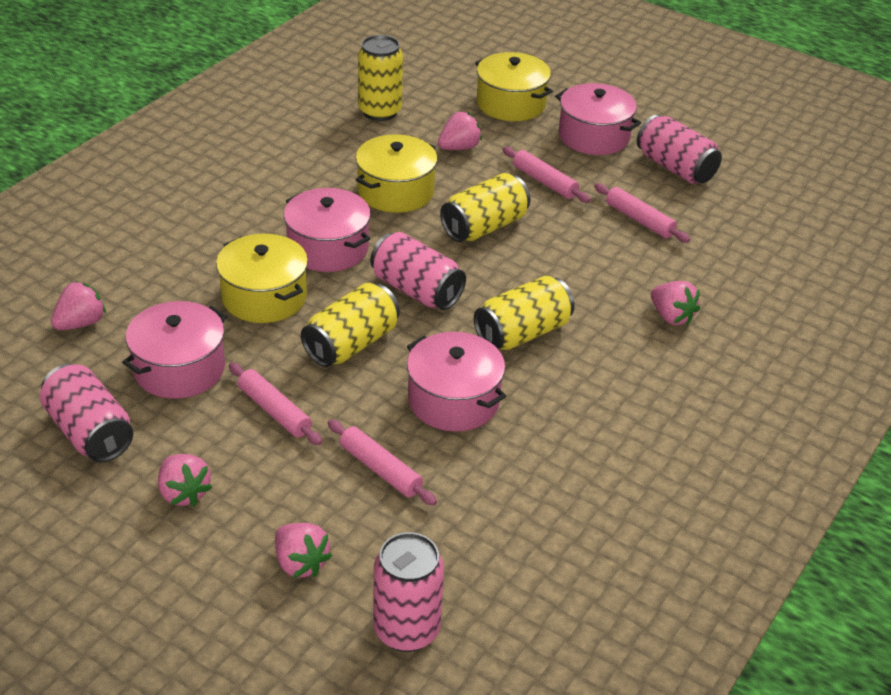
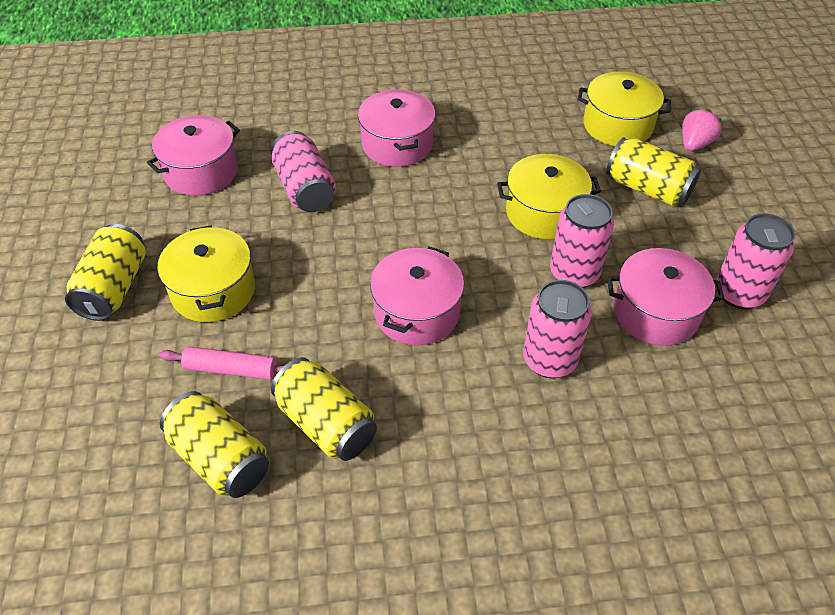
pink rolling pin: [229,363,322,445] [328,419,437,506] [503,147,591,203] [594,183,690,243] = 4 -> [159,346,284,380] = 1
pink strawberry: [51,281,106,330] [158,454,212,507] [275,523,332,578] [438,112,482,150] [651,281,700,325] = 5 -> [682,109,723,151] = 1

